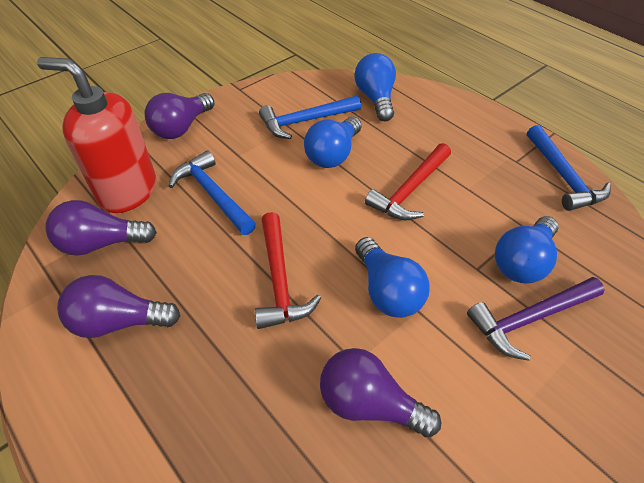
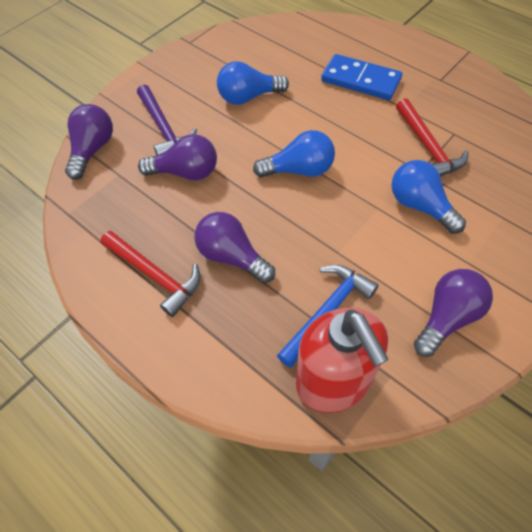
blue domino: none = 0 -> [321,54,402,100] = 1
blue hammer: [169,151,256,235] [259,95,361,139] [527,125,611,211] = 3 -> [277,265,379,368] = 1
blue light bulb: [304,116,362,168] [355,53,396,121] [355,237,430,318] [495,216,558,284] = 4 -> [217,61,289,105] [253,130,335,178] [391,160,466,234] = 3

